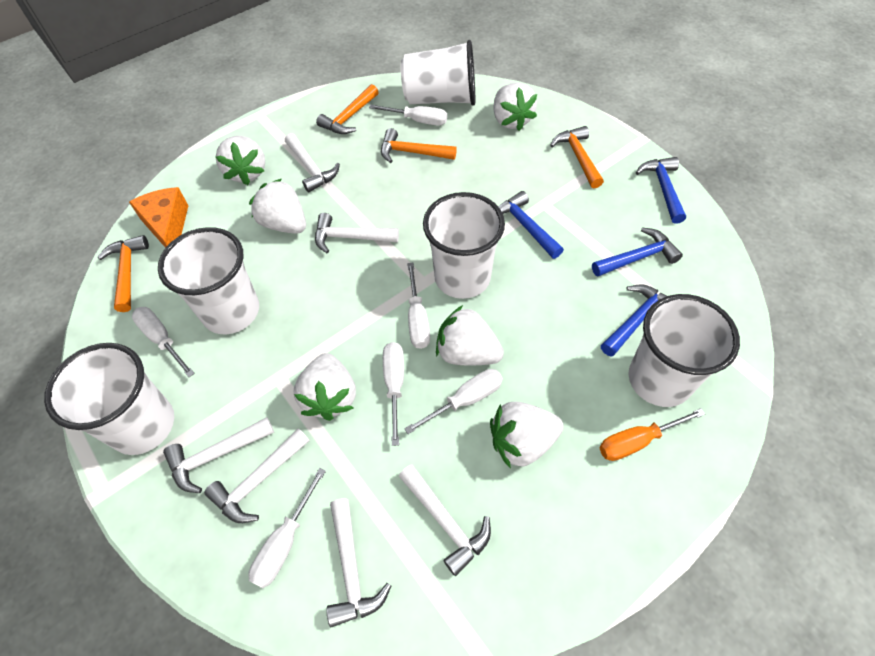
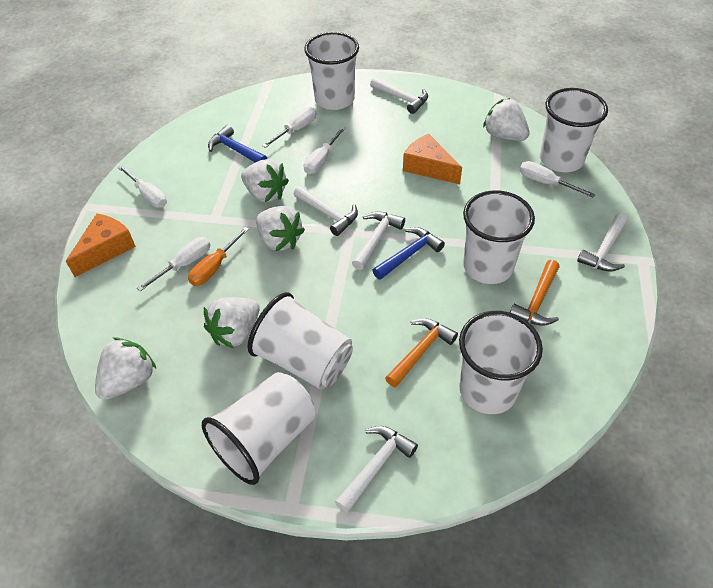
blue hammer: [498,191,564,259] [592,228,683,276] [601,284,667,357] [636,157,686,224] = 4 -> [208,125,267,162] [372,227,445,280] = 2
orange cheese: [129,187,189,248] = 1 -> [66,213,136,277] [403,134,462,184] = 2
orange hammer: [98,235,149,312] [316,84,379,134] [381,128,457,163] [550,126,604,188] = 4 -> [385,318,458,388] [510,260,560,326] = 2
white cup: [44,343,174,455] [158,227,259,334] [401,40,475,106] [423,192,505,299] [629,294,740,407] = 5 -> [202,372,315,485] [248,292,353,390] [304,32,359,110] [459,311,543,414] [463,190,535,284] [540,88,608,172] = 6
white hammer: [163,417,274,493] [204,428,310,523] [285,133,340,192] [315,213,399,253] [326,498,391,628] [399,464,491,576] = 6 -> [294,186,358,236] [335,426,418,513] [352,211,405,270] [370,77,428,114] [577,213,628,272] = 5
white screwdriver: [132,307,195,377] [248,468,326,588] [369,105,447,126] [383,342,404,446] [404,369,503,434] [407,263,430,349] = 6 -> [118,165,167,208] [137,237,210,291] [262,107,316,148] [304,127,346,174] [520,161,595,197] = 5
white strawberry: [216,136,265,185] [249,179,306,234] [294,353,356,421] [436,305,504,366] [490,402,564,469] [493,83,537,131] = 6 -> [95,338,157,400] [204,297,260,348] [241,159,289,202] [256,206,305,251] [483,98,530,141] = 5

